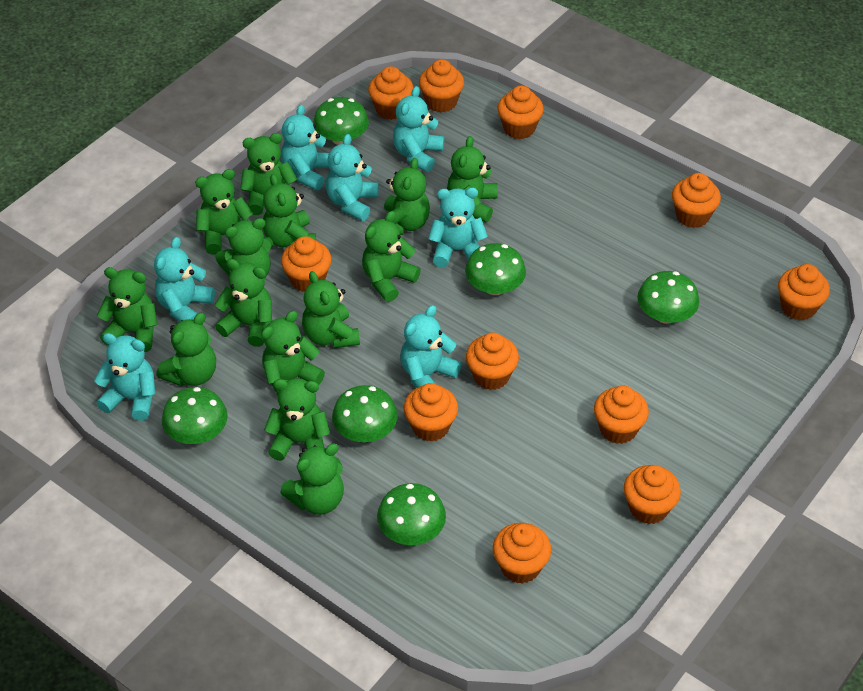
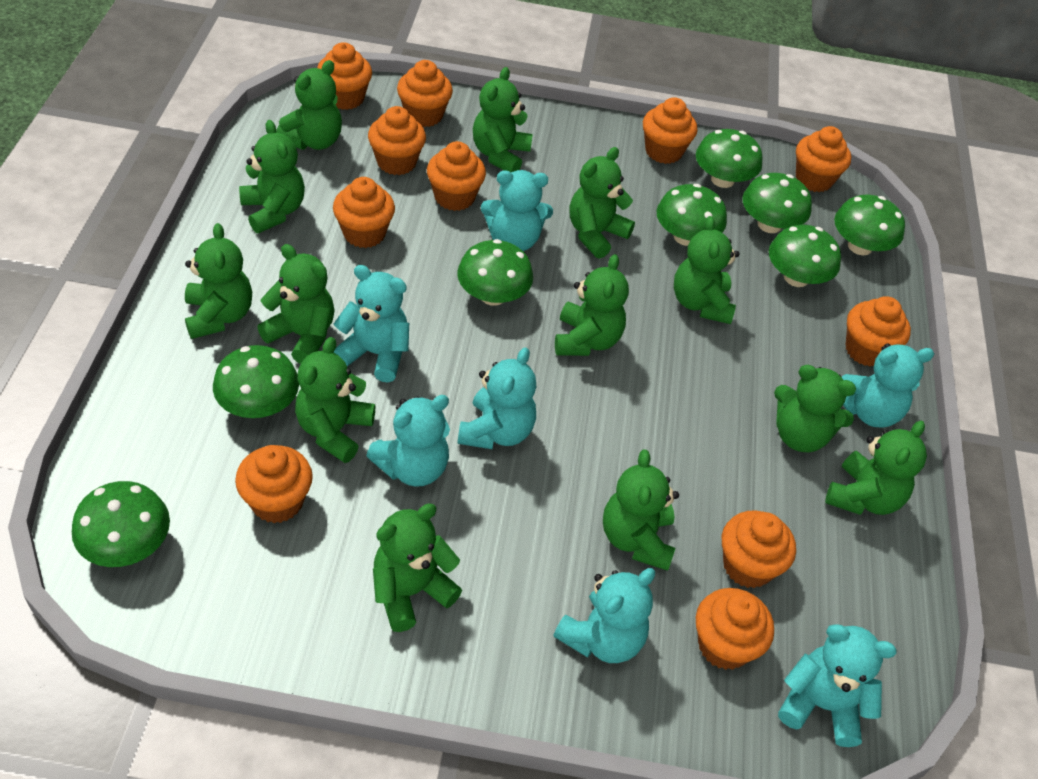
green mushroom: [162,387,228,444] [313,97,369,145] [332,385,398,442] [377,483,446,545] [465,243,526,295] [637,271,699,324] = 6 -> [72,481,170,567] [213,345,299,418] [457,239,533,306] [657,184,727,246] [696,129,763,188] [742,173,812,233] [769,225,841,287] [834,195,905,255] = 8
green teddy bear: [97,267,158,352] [157,313,216,386] [195,169,253,255] [215,218,273,277] [215,259,272,347] [240,133,297,215] [261,311,325,395] [263,174,316,247] [264,379,330,461] [280,443,344,515] [302,271,360,348] [362,211,421,302] [384,158,430,235] [447,136,498,222] = 14 -> [185,223,252,339] [239,120,305,233] [257,244,335,364] [276,60,342,150] [295,337,376,463] [373,503,462,632] [473,67,533,172] [555,254,629,356] [570,147,635,259] [603,450,679,571] [674,216,740,324] [774,365,856,452] [825,420,927,515] = 13

